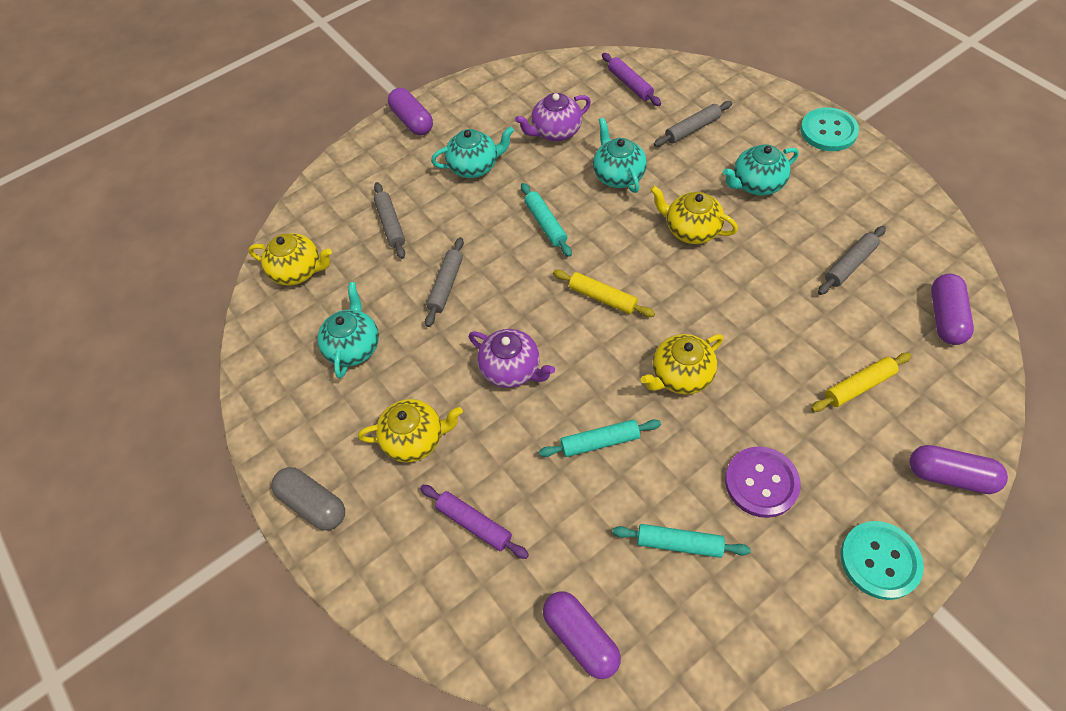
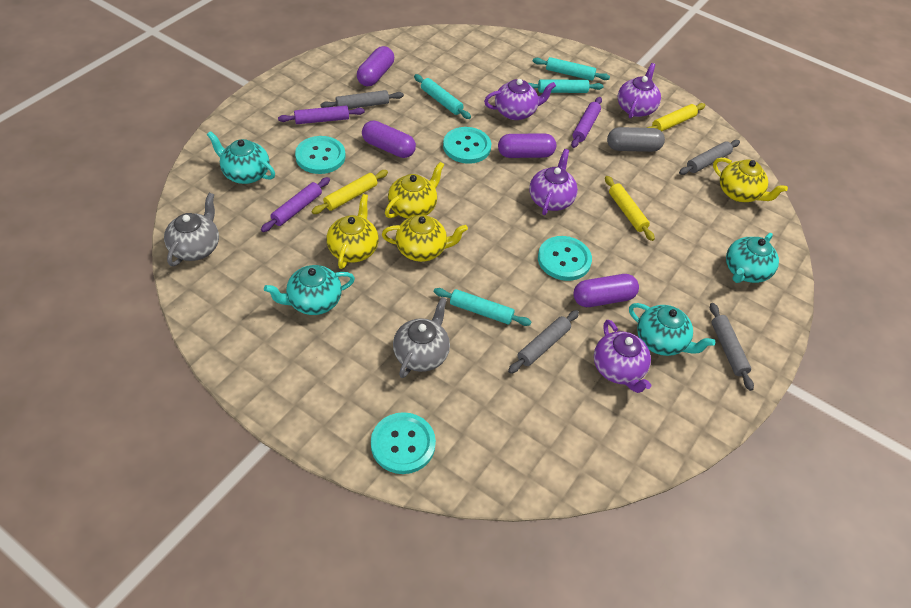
grey teapot: none = 0 -> [164,193,219,266] [393,297,450,378] = 2
purple button: [725,446,801,518] = 1 -> none = 0
purple rolling pin: [420,485,529,559] [602,53,661,106] = 2 -> [261,177,330,232] [278,106,365,124] [571,97,602,148] = 3
purple teapot: [469,329,555,388] [515,93,591,141] = 2 -> [484,79,556,120] [529,149,578,215] [594,320,651,393] [618,63,661,118] = 4
turquoise button: [800,107,859,151] [840,521,924,600] = 2 -> [295,136,346,174] [371,412,436,474] [443,127,491,164] [538,236,592,281] = 4
turquoise rolling pin: [521,183,572,257] [539,419,661,457] [613,524,751,558] = 3 -> [414,74,471,119] [434,288,531,326] [528,79,603,93] [533,57,610,81] = 4
yellow rolling pin: [553,270,655,317] [811,353,912,412] = 2 -> [311,170,388,214] [605,176,655,241] [647,103,706,131] = 3

